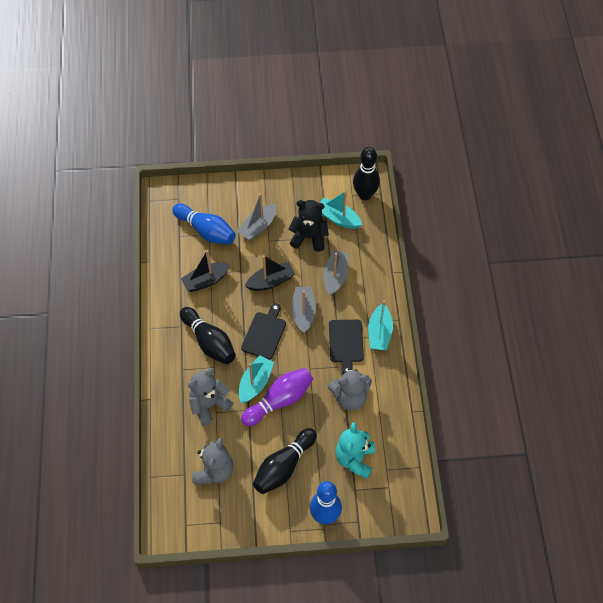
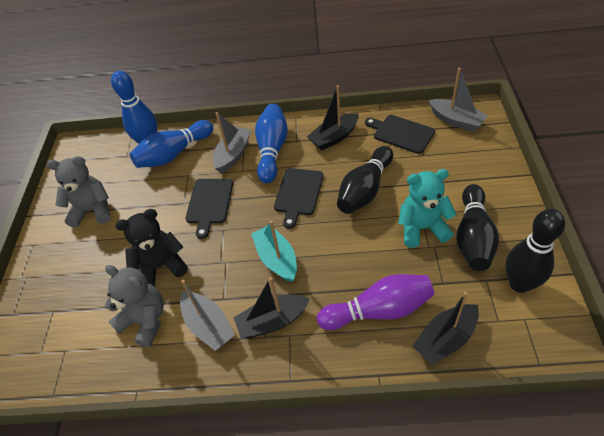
black boat: [181,250,231,292] [245,255,295,291] = 2 -> [234,277,310,338] [307,85,359,151] [413,292,479,365] = 3
black cutting board: [241,303,286,360] [329,320,364,374] = 2 -> [185,179,233,239] [274,168,323,229] [365,115,435,154] = 3
blue bowling pin: [172,203,236,245] [310,481,342,525] = 2 -> [111,71,157,144] [130,120,213,168] [255,104,288,183] = 3
grey teddy bear: [188,368,233,425] [192,438,234,484] [328,367,372,410] = 3 -> [47,156,110,228] [105,265,164,347] = 2
turquoise boat: [239,355,274,403] [320,191,362,229] [368,301,393,350] = 3 -> [251,220,297,282] = 1

